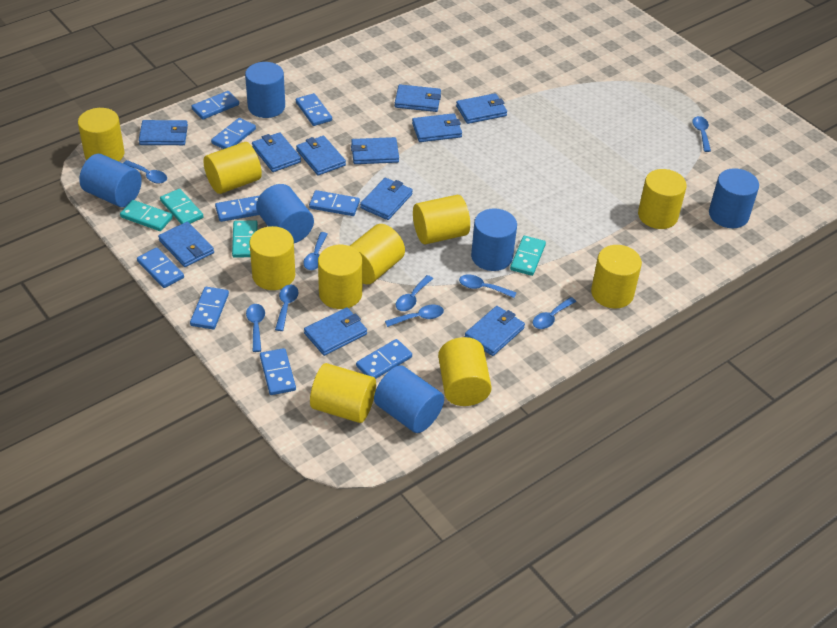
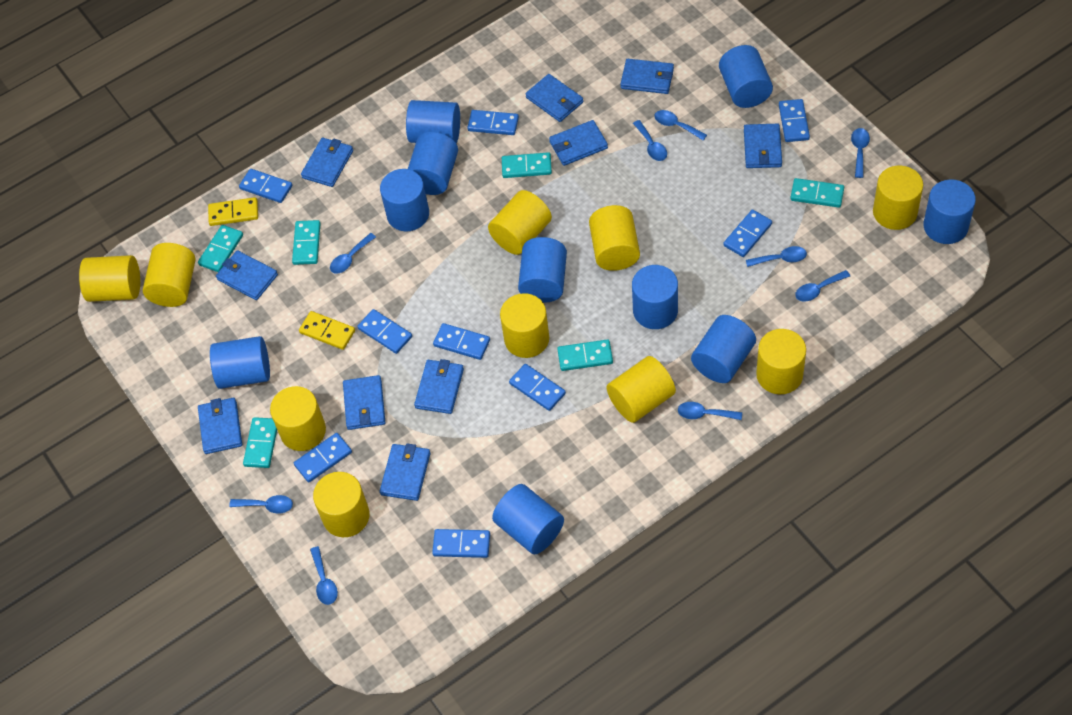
blue cylinder: [79,154,142,207] [245,62,285,118] [256,184,314,243] [374,365,444,433] [471,208,517,271] [709,168,759,228] = 6 -> [210,336,270,389] [380,169,429,231] [406,100,460,143] [408,132,458,195] [492,484,564,554] [518,237,567,303] [632,265,678,329] [691,315,756,383] [719,45,773,108] [923,179,976,244] = 10
blue wallet: [139,120,188,145] [158,222,214,267] [252,132,301,172] [296,136,346,175] [304,307,367,356] [351,137,399,164] [360,178,413,220] [395,84,441,112] [412,113,462,142] [456,93,507,124] [465,306,525,356] = 11 -> [198,398,242,454] [216,250,278,300] [301,138,353,187] [343,375,385,430] [380,443,431,501] [414,359,464,414] [526,74,583,122] [549,120,608,166] [620,59,674,94] [744,124,782,168] = 10
turquoise domino: [120,200,173,231] [160,189,203,224] [232,220,258,258] [510,236,546,276] = 4 -> [198,225,243,272] [243,417,277,468] [292,220,320,265] [502,152,552,178] [557,339,613,371] [790,178,844,208] = 6
yellow domino: none = 0 -> [208,197,258,226] [299,311,355,350] = 2

